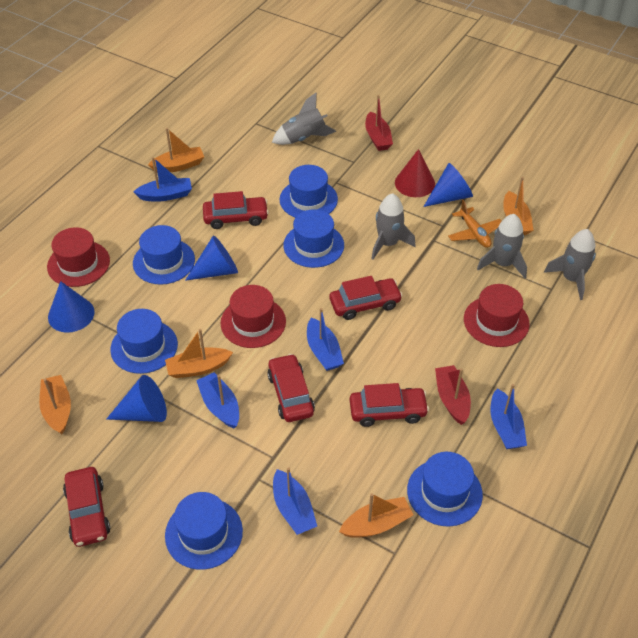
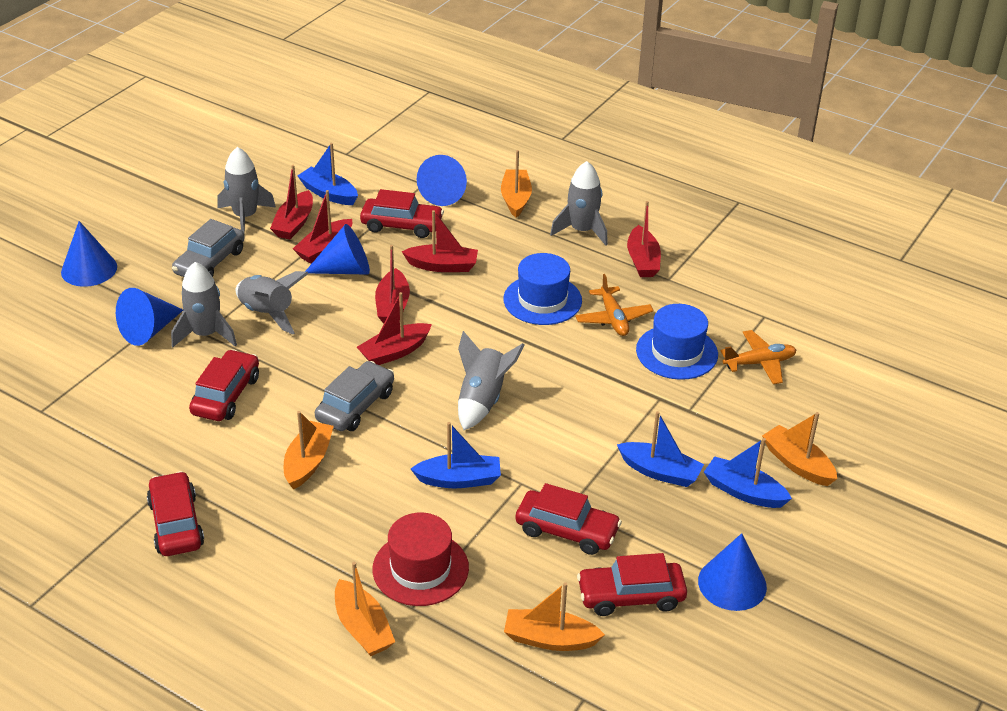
blue boat: [133,157,192,202] [196,372,239,429] [273,467,317,535] [307,308,344,371] [491,384,527,449] = 5 -> [297,143,358,205] [411,422,501,488] [617,411,704,487] [704,438,792,508] = 4
blue cone: [48,281,95,333] [106,375,167,422] [185,236,238,281] [423,163,473,207] = 4 -> [61,221,117,287] [116,288,183,346] [306,224,370,275] [417,155,467,206] [698,533,767,611] = 5
blue hat: [110,309,178,374] [133,225,195,285] [165,492,243,570] [279,165,338,218] [283,209,344,268] [407,452,483,526] = 6 -> [504,253,582,325] [636,304,718,380] = 2
grey car: none = 0 -> [172,219,244,277] [315,361,394,431] = 2
grey rocket: [272,93,336,145] [371,193,416,260] [477,214,527,278] [544,229,596,300] = 4 -> [171,262,237,348] [217,147,276,236] [235,271,309,335] [458,331,524,430] [550,161,608,246] = 5
orange plane: [448,200,502,248] = 1 -> [575,274,654,336] [721,330,797,384] = 2
red boat: [365,95,393,151] [435,365,471,425] = 2 -> [270,165,313,239] [293,190,352,264] [357,292,432,365] [375,245,410,324] [401,210,478,272] [627,201,661,277] = 6
red cone: [395,149,435,197] = 1 -> none = 0
red hat: [47,227,110,287] [221,285,286,348] [464,284,530,347] = 3 -> [372,512,469,606] = 1

